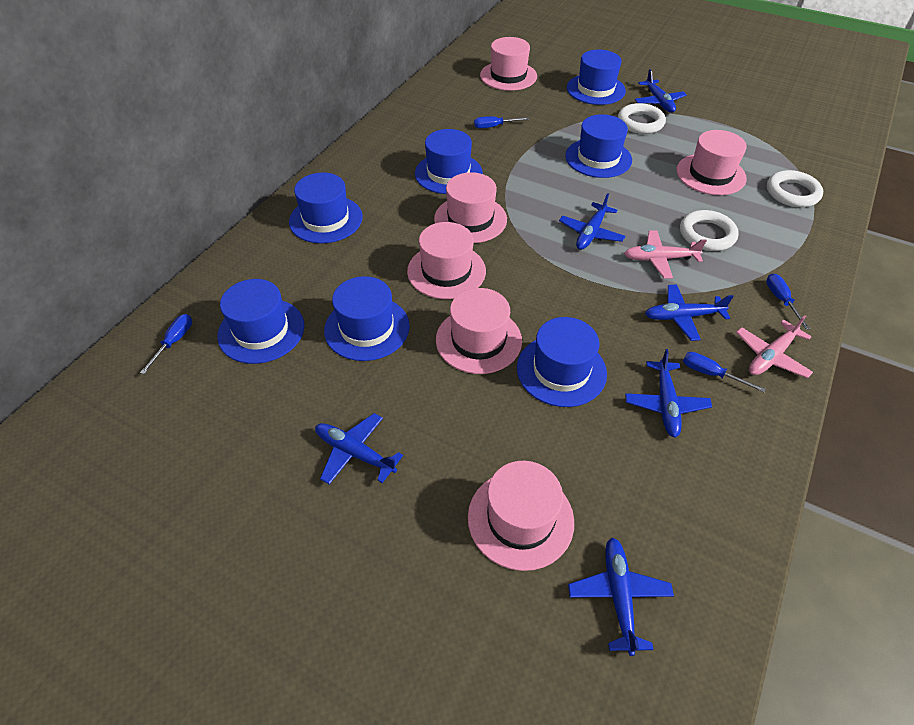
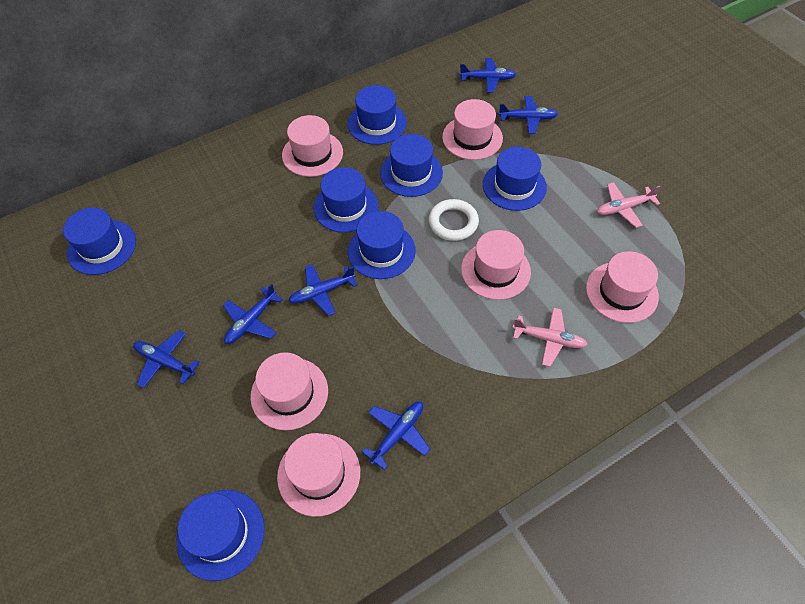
blue screwdriver: [140,314,192,374] [474,116,530,128] [683,352,766,392] [766,274,810,330] = 4 -> none = 0
white ring: [618,103,666,134] [680,210,739,251] [767,170,823,207] = 3 -> [429,199,479,241] = 1

